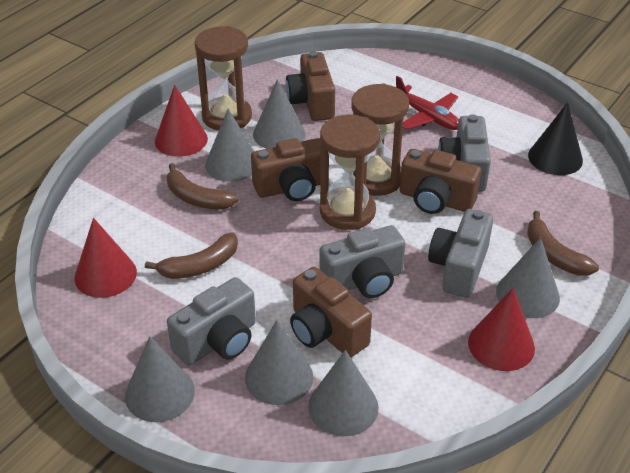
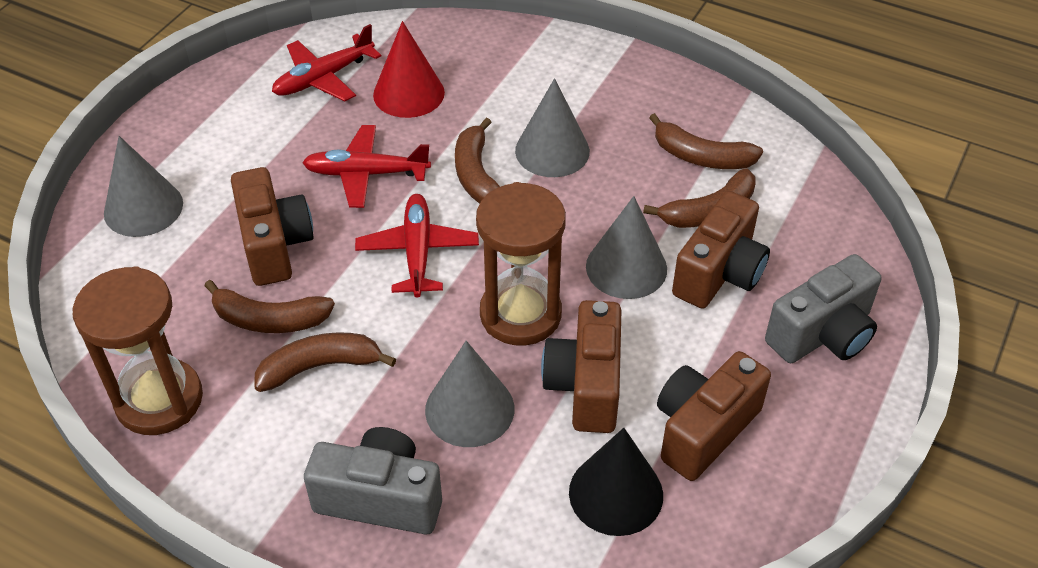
brown banana: [145,232,238,279] [167,163,238,210] [527,211,599,276] = 3 -> [204,280,335,333] [254,332,396,392] [455,118,500,204] [643,168,755,228] [649,113,763,169] = 5
brown hourglass: [195,26,252,131] [320,115,380,230] [351,84,409,196] = 3 -> [72,266,203,435] [476,182,566,346] = 2
grey camera: [167,277,256,366] [319,225,405,298] [428,209,493,298] [438,114,491,192] = 4 -> [304,427,442,534] [765,254,881,363] = 2
grey cone: [125,336,195,422] [205,108,254,182] [245,320,313,405] [253,79,305,149] [308,350,379,436] [496,237,560,318] = 6 -> [104,136,183,237] [425,341,514,447] [515,78,590,177] [586,196,667,299] = 4
red cone: [74,218,137,298] [155,85,208,157] [468,288,535,371] = 3 -> [373,21,445,118] = 1
red plane: [396,76,459,130] = 1 -> [272,24,381,102] [302,125,431,208] [355,194,479,298] = 3

